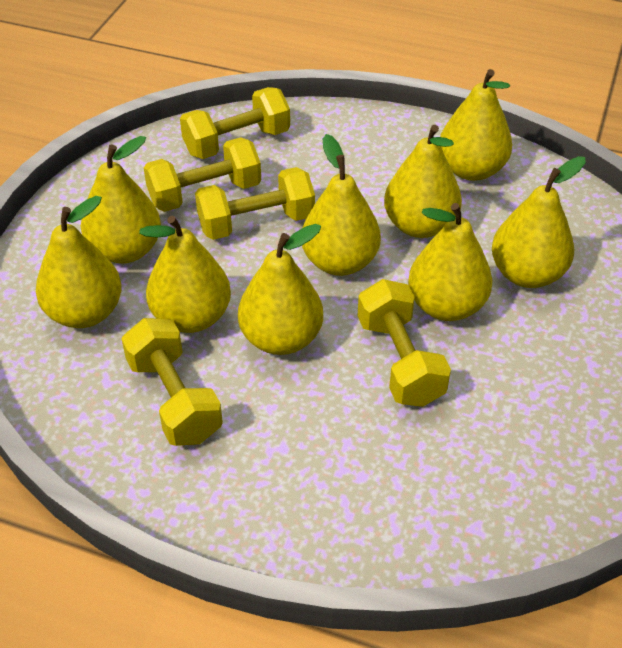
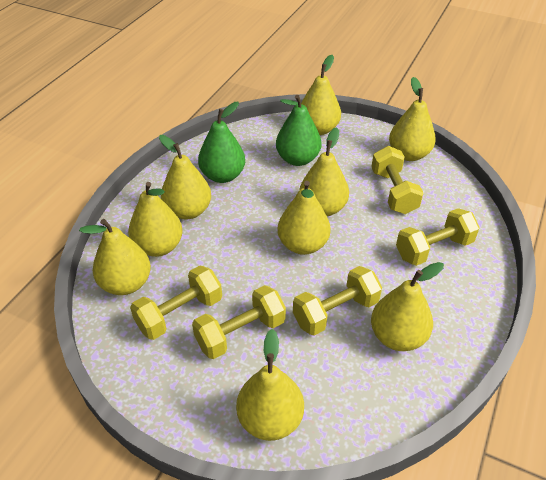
green pear: none = 0 -> [198,102,245,183] [276,95,322,166] = 2

